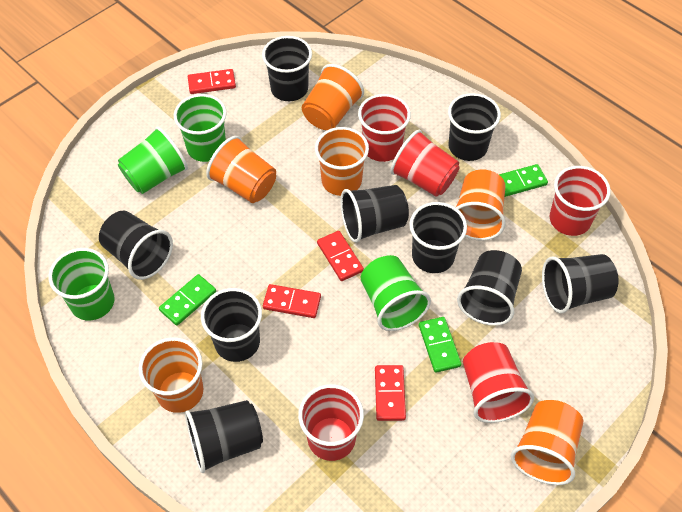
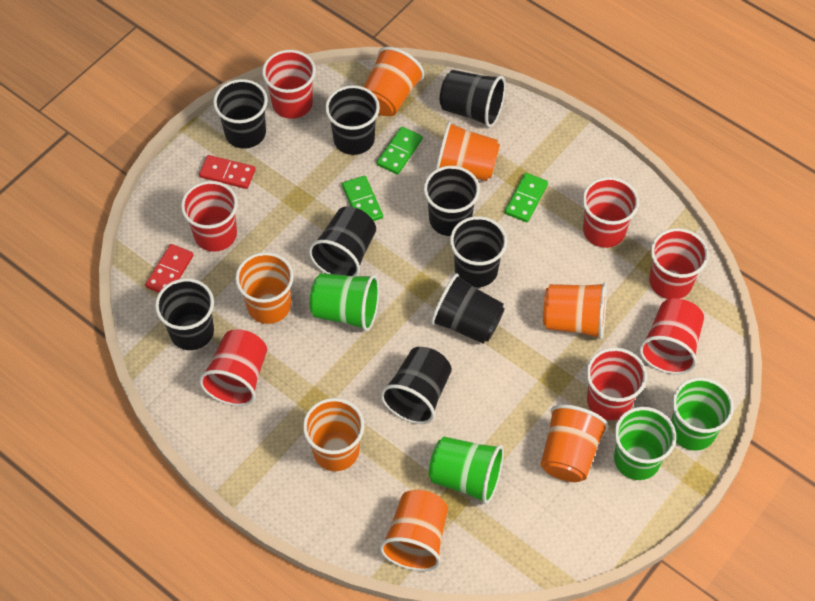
orange cup: [138,337,204,413] [206,136,276,203] [302,64,364,130] [315,127,369,196] [456,169,506,241] [511,400,583,485] = 6 -> [235,252,294,324] [303,398,364,471] [363,47,424,116] [380,490,448,571] [435,121,500,181] [541,404,609,482] [543,282,607,340] = 7
red cup: [298,384,364,461] [358,94,411,162] [390,130,460,197] [463,342,534,423] [550,166,611,236] = 5 -> [181,181,238,252] [199,330,267,406] [262,50,316,119] [582,177,639,248] [586,348,647,420] [639,298,704,375] [649,228,709,299] = 7
red domino: [188,69,236,94] [263,284,321,318] [317,231,364,281] [375,365,406,421] = 4 -> [145,244,193,293] [199,155,255,189] = 2

